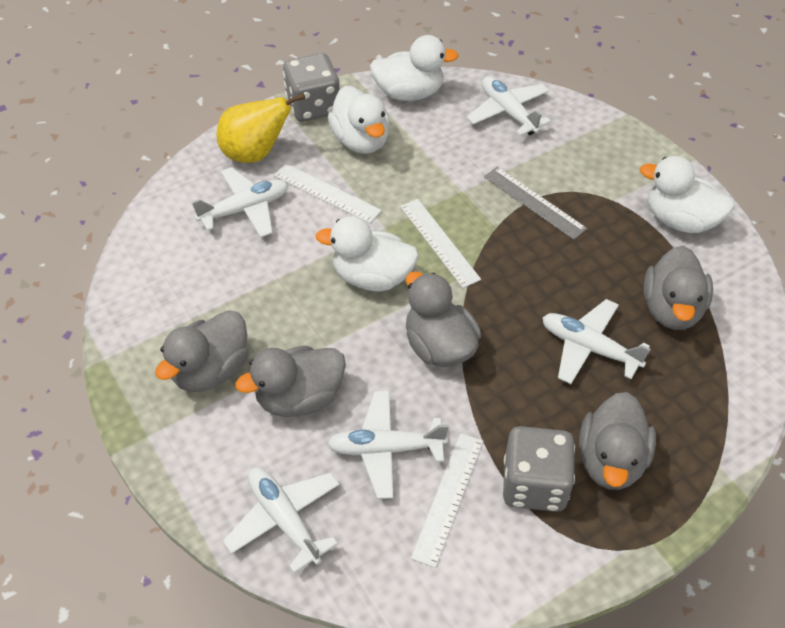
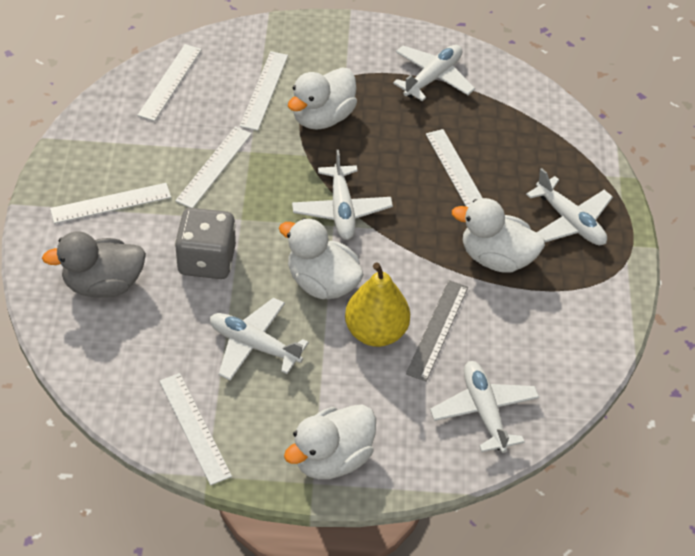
grey dice: [283,53,340,122] [503,426,575,512] = 2 -> [175,208,236,279] = 1
grey duck: [155,310,249,392] [235,346,346,417] [406,271,482,367] [579,392,656,490] [644,246,713,330] = 5 -> [42,231,146,298] = 1
white ruler: [274,164,382,223] [400,199,481,288] [411,433,483,568] = 3 -> [50,183,171,224] [137,44,202,121] [159,373,232,485] [175,126,252,208] [240,51,288,131] [426,129,482,207] = 6

